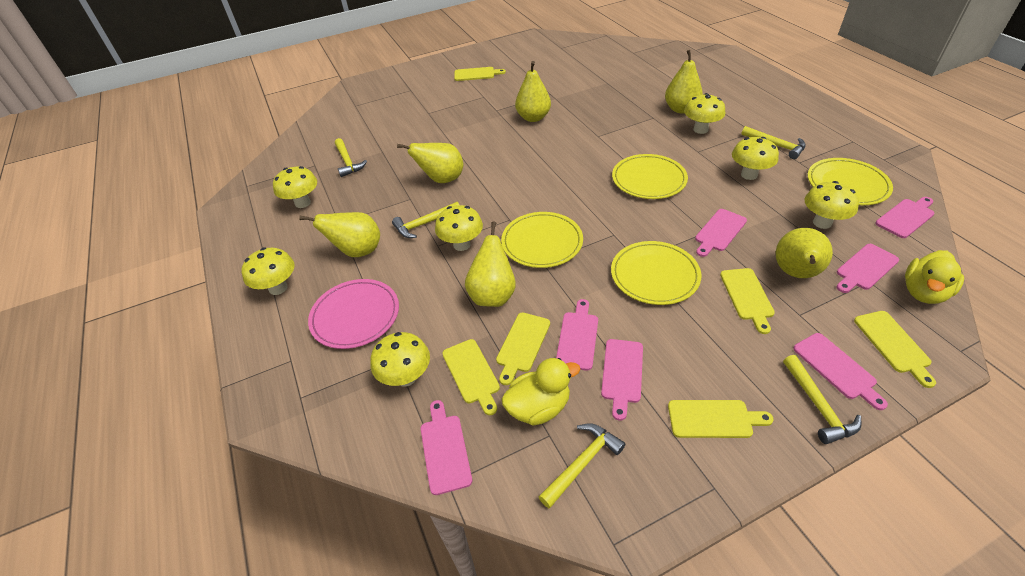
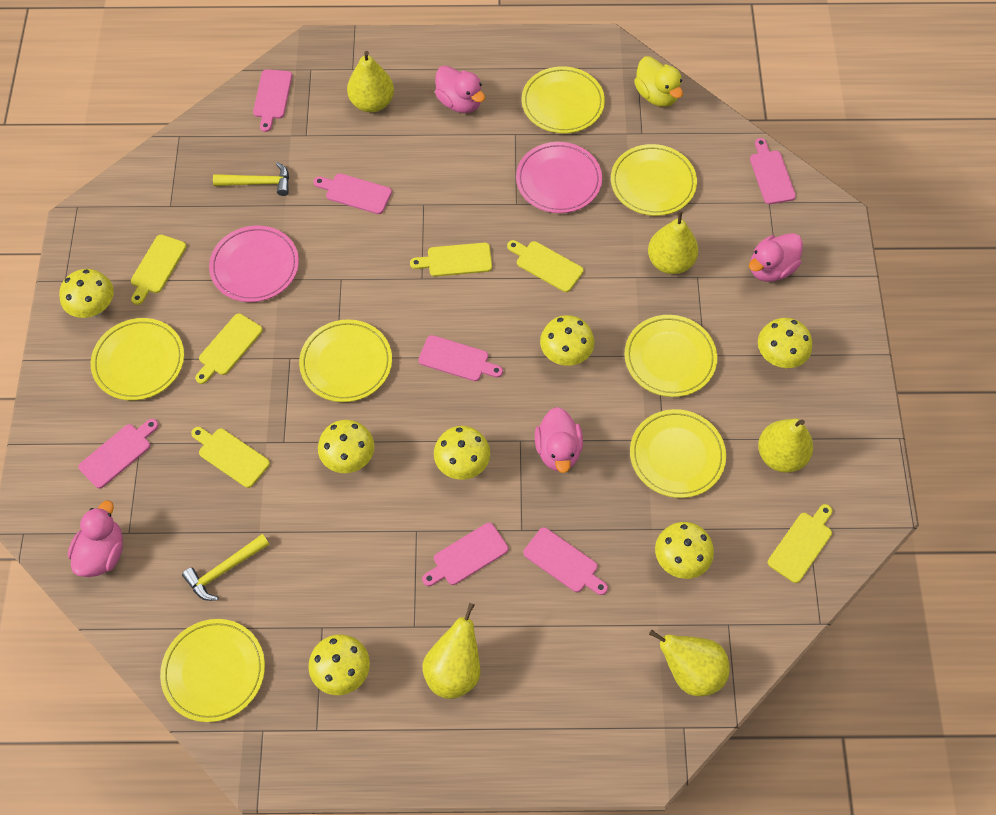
pink duck: none = 0 -> [68,501,123,577] [435,66,485,113] [535,407,583,473] [749,233,803,282] = 4
pink plate: [308,279,399,349] = 1 -> [209,226,299,302] [516,142,602,213] = 2
yellow duck: [501,358,580,426] [905,250,964,304] = 2 -> [634,56,683,107] = 1
yellow hammer: [335,138,367,177] [392,202,459,238] [539,423,626,508] [741,126,806,159] [783,355,861,444] = 5 -> [182,534,270,601] [213,162,289,196] = 2
yellow pear: [299,212,380,257] [397,143,463,183] [465,221,516,307] [515,61,551,122] [665,50,703,113] [776,228,833,278] = 6 -> [347,51,394,113] [422,603,480,699] [648,210,699,274] [649,630,729,696] [758,419,813,473] = 5
yellow plate: [501,212,583,268] [611,241,701,305] [612,154,688,199] [807,158,893,205] = 4 -> [91,318,184,400] [160,619,265,722] [299,319,392,402] [522,66,605,133] [611,144,697,216] [624,315,717,397] [630,409,726,498] = 7

